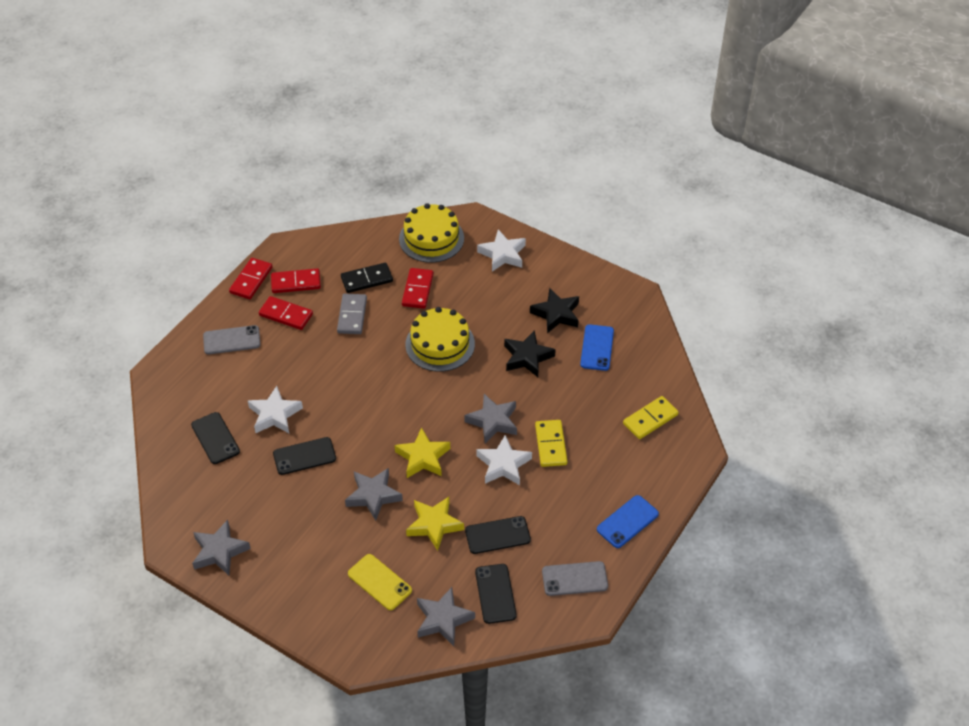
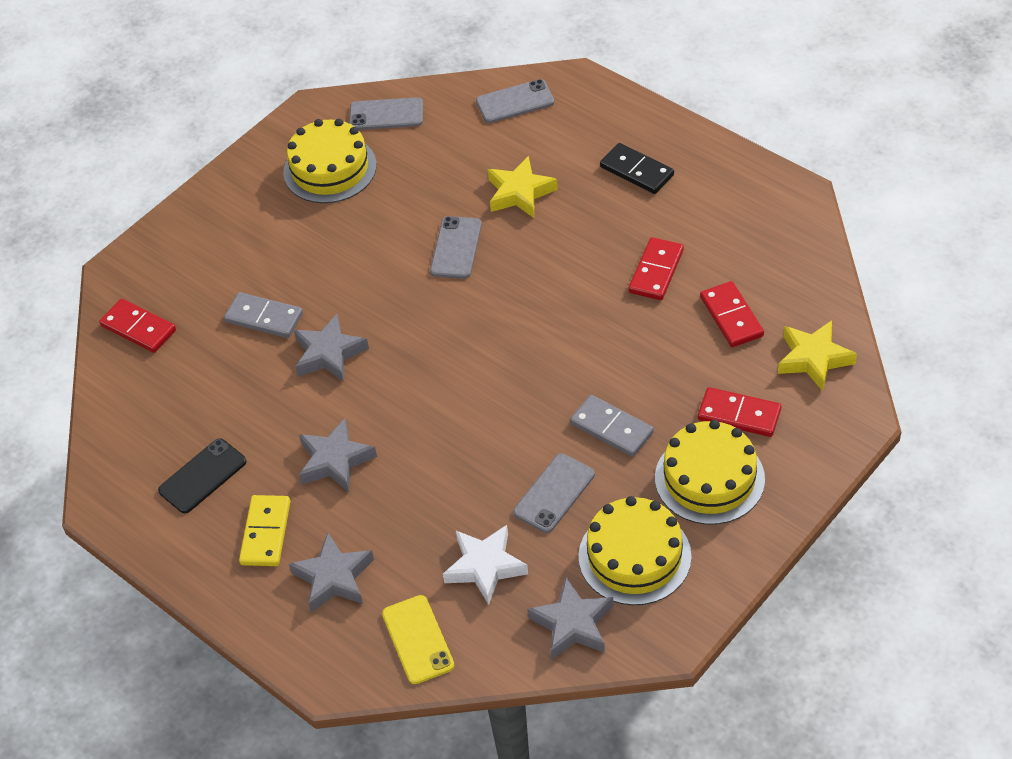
black phone: [191,412,240,464] [273,437,336,475] [465,516,531,554] [475,564,517,624] = 4 -> [158,438,247,513] = 1
black star: [504,330,556,377] [530,288,579,333] = 2 -> none = 0
blue phone: [580,324,614,371] [597,495,659,548] = 2 -> none = 0
grey domino: [337,294,367,334] = 1 -> [224,292,303,338] [570,395,654,457] = 2
grey phone: [203,325,261,355] [542,561,608,596] = 2 -> [349,97,423,130] [430,216,482,279] [476,79,554,123] [513,454,595,533] = 4
white star: [248,386,303,433] [476,435,532,485] [477,230,526,272] = 3 -> [443,525,528,605] = 1
yellow cake: [399,203,464,263] [405,307,475,372] = 2 -> [283,119,377,203] [579,496,692,605] [655,420,765,525] = 3
yellow domino: [535,420,567,467] [623,396,679,439] = 2 -> [239,495,290,566] = 1

